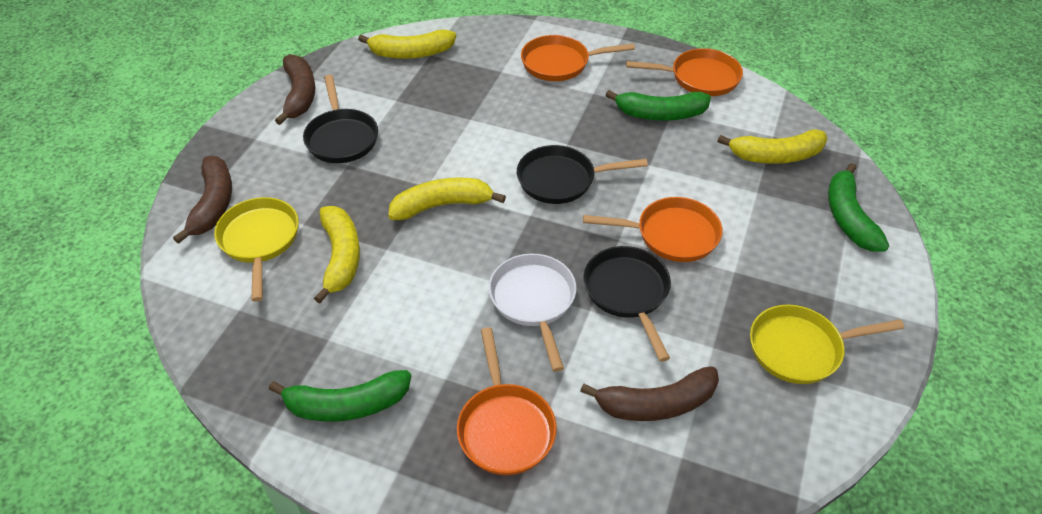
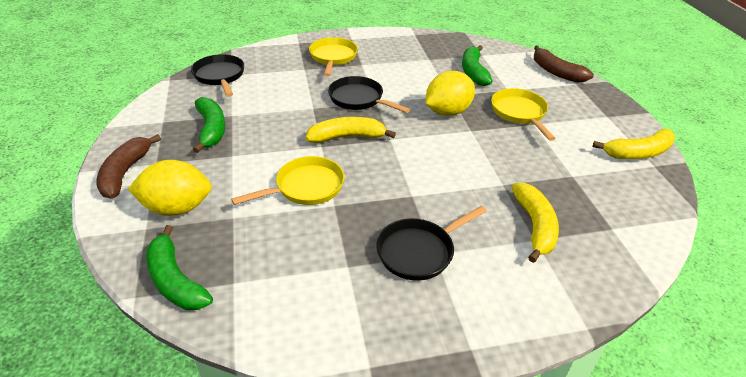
brown banana: [173,156,232,244] [275,54,315,125] [580,366,719,421] = 3 -> [96,134,161,199] [534,46,594,83] = 2
orange pan: [457,327,557,475] [521,35,635,81] [583,197,722,262] [626,48,743,96] = 4 -> none = 0
white pan: [489,254,576,372] = 1 -> none = 0
yellow banana: [314,206,360,303] [358,29,456,59] [388,178,506,220] [718,129,827,164] = 4 -> [305,117,396,143] [512,182,559,263] [592,129,675,159] = 3
yellow lemon: none = 0 -> [128,160,212,216] [426,71,475,116] = 2
yellow pan: [214,197,299,302] [750,305,904,384] = 2 -> [231,156,345,205] [309,37,358,76] [491,88,556,141] = 3

